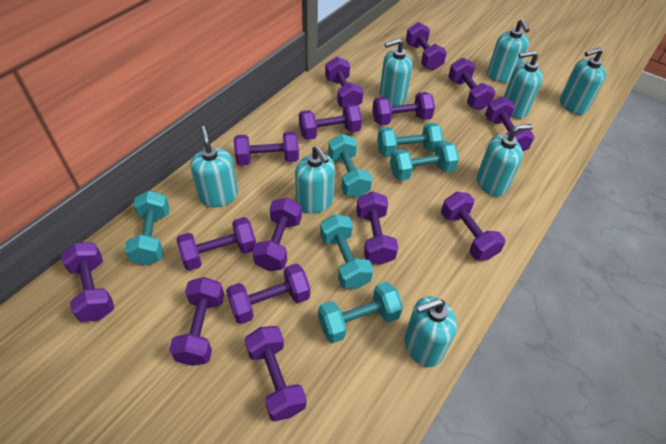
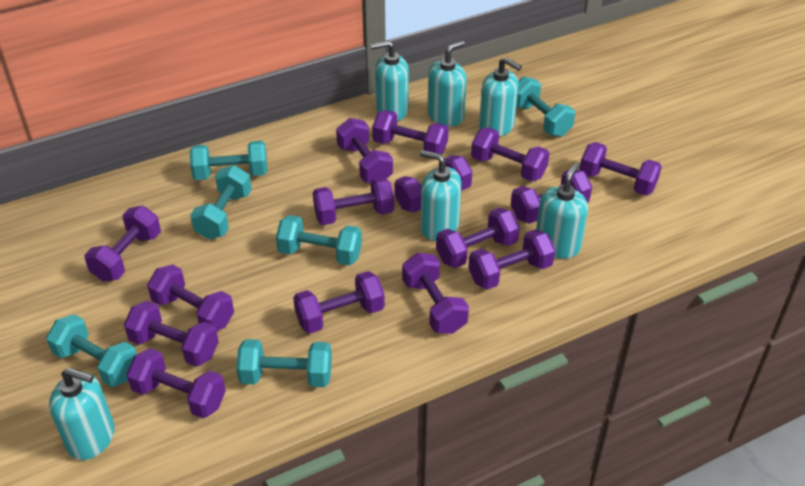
turquoise soap dispenser: [190,126,238,207] [295,146,335,214] [380,38,412,106] [404,296,457,367] [477,124,533,196] [487,19,529,82] [504,51,543,119] [560,47,606,114] = 8 -> [49,368,114,460] [371,40,409,121] [420,150,462,241] [427,40,467,127] [479,57,522,137] [536,162,588,259] = 6

